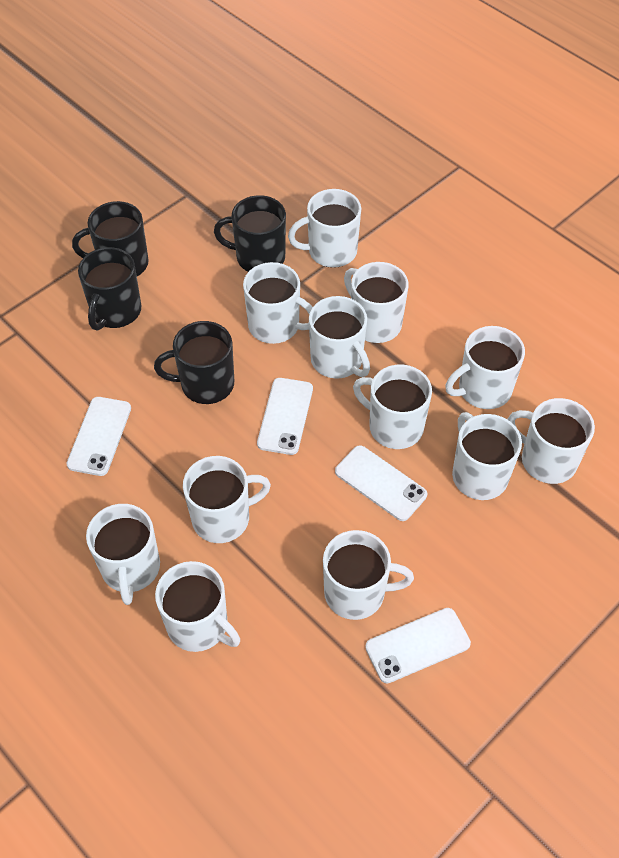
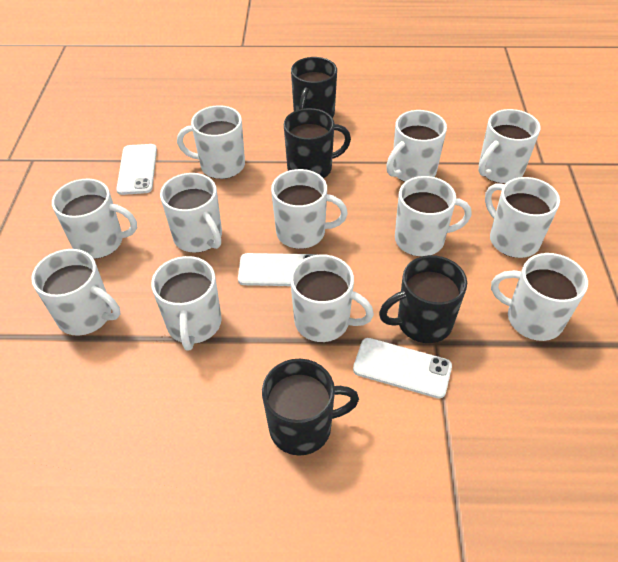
white phone: [67,397,131,476] [257,378,313,455] [335,445,427,521] [365,608,471,683] = 4 -> [116,144,157,195] [238,253,318,286] [353,338,452,399] = 3

